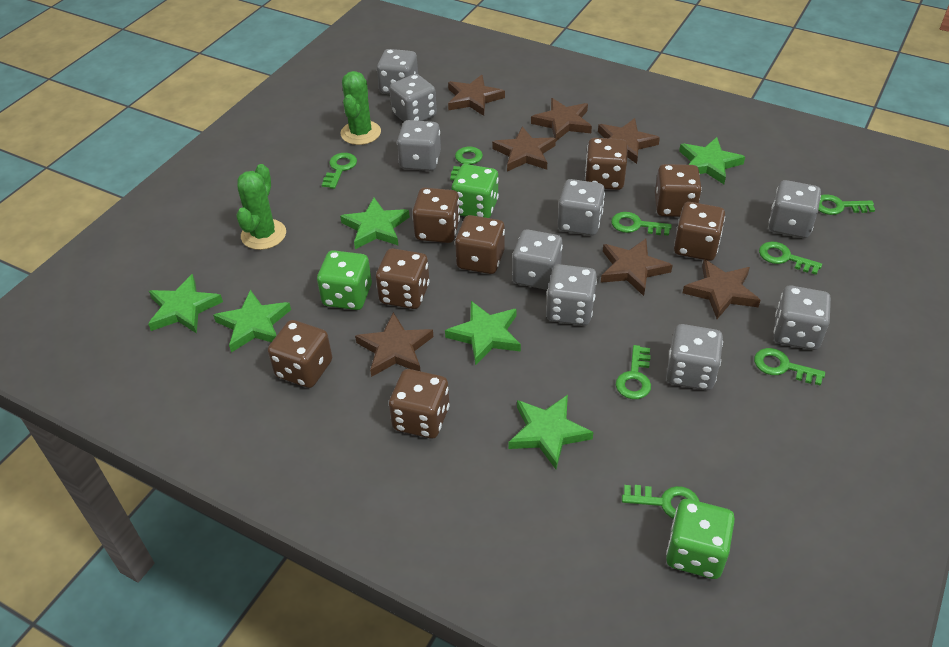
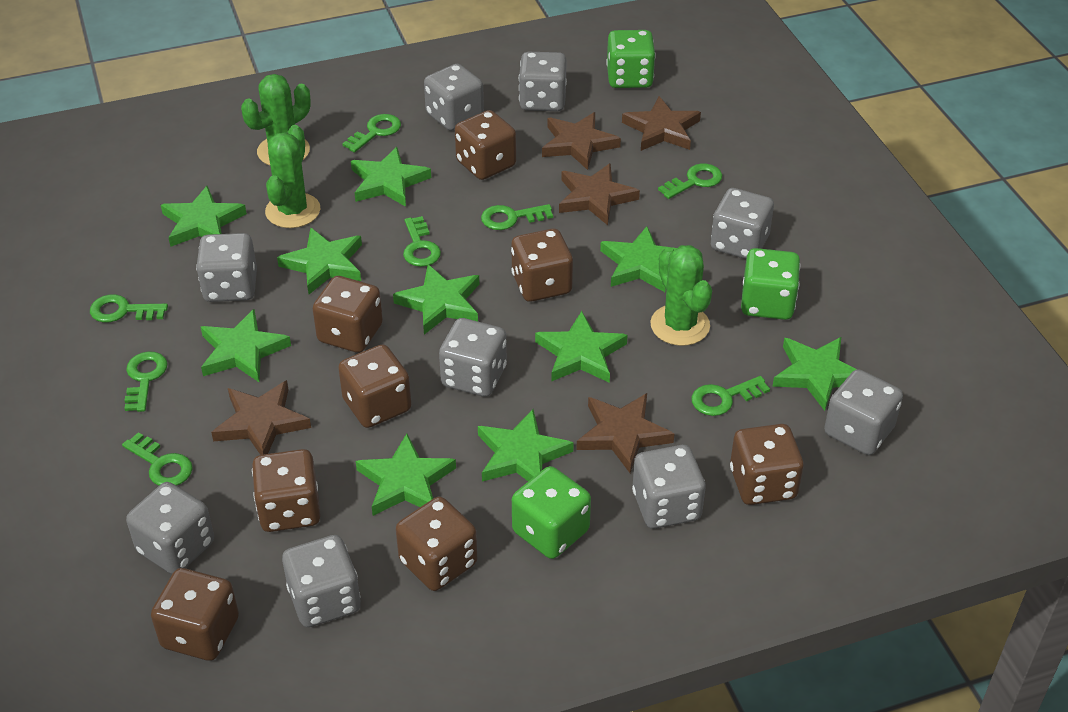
brown star: [355,312,433,377] [448,75,505,116] [492,126,556,171] [531,98,592,141] [598,118,660,164] [601,239,673,296] [683,259,761,319] = 7 -> [211,380,311,455] [542,112,621,170] [559,163,640,225] [576,393,674,473] [622,96,701,151] = 5
green cactus: [236,164,286,250] [341,71,381,145] = 2 -> [241,74,311,165] [265,125,320,228] [650,245,712,346] = 3
green star: [148,274,223,333] [213,290,291,353] [340,198,410,249] [445,301,521,366] [508,395,593,469] [679,137,745,184] = 6 -> [161,186,247,247] [201,309,291,382] [277,228,362,294] [351,147,431,207] [356,434,456,516] [393,264,479,335] [478,409,574,482] [535,311,628,383] [600,226,677,292] [772,337,857,411] = 10

